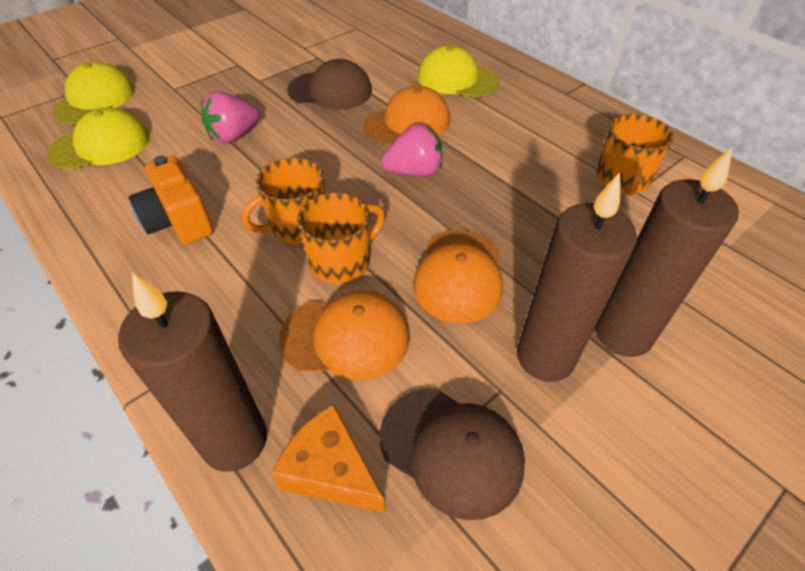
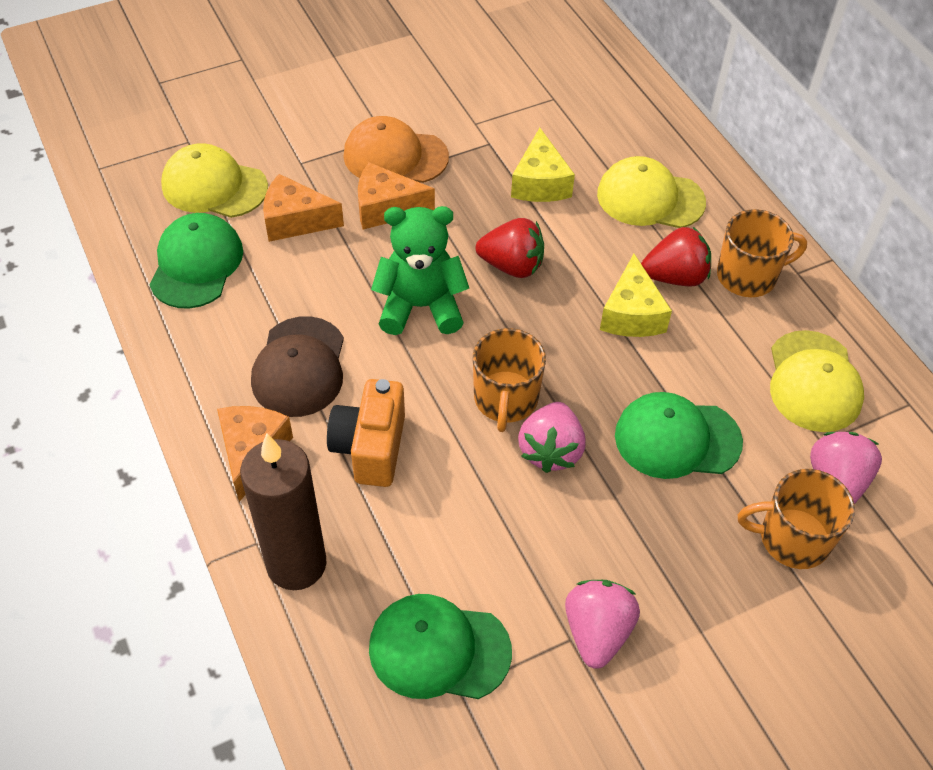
brown candle: [118,273,267,472] [517,172,637,382] [596,146,739,357] = 3 -> [240,434,326,590] = 1
brown cap: [287,59,372,110] [380,388,525,520] = 2 -> [251,316,344,417] = 1
green cap: none = 0 -> [150,213,243,309] [369,594,512,699] [615,392,743,479] = 3
green teddy bear: none = 0 -> [371,206,469,335] = 1
orange cap: [279,290,410,381] [363,85,450,145] [413,230,503,323] = 3 -> [343,116,449,183] = 1
orange cheese: [272,404,385,513] = 1 -> [217,406,293,502] [263,174,344,242] [358,162,435,229] = 3
pink strawberry: [201,92,260,143] [381,123,442,177] = 2 -> [518,402,586,473] [565,580,640,669] [810,432,882,504] = 3
red strawberry: none = 0 -> [476,218,544,278] [641,227,711,286] = 2
yellow cheese: none = 0 -> [511,128,575,202] [600,254,672,337] = 2

